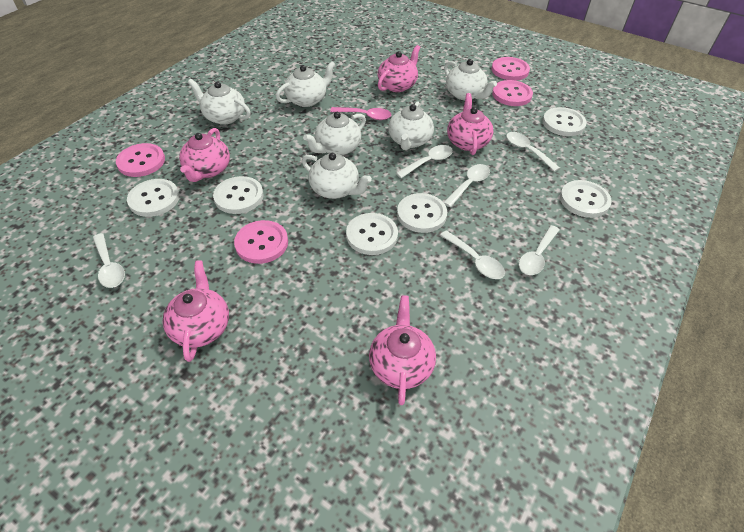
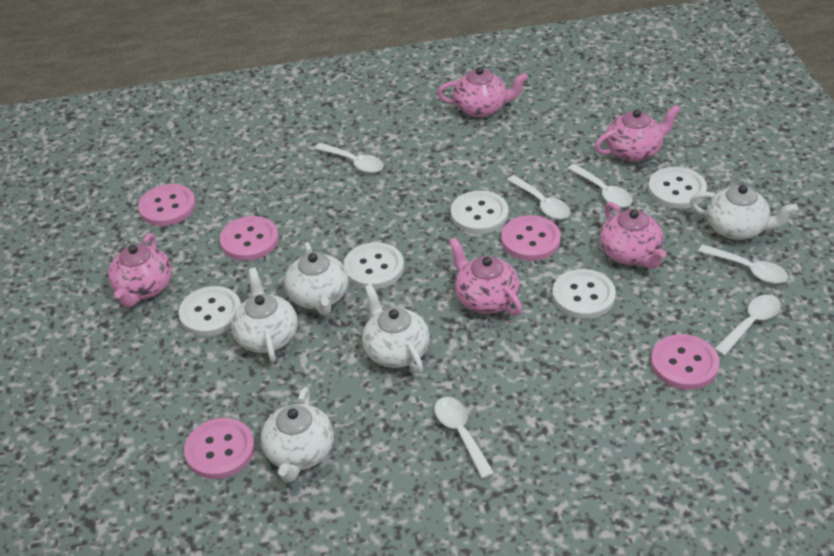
pink button: [116,143,165,177] [234,220,288,264] [492,57,530,81] [492,80,533,106] = 4 -> [138,184,196,226] [184,418,255,479] [220,216,279,261] [501,215,561,261] [651,334,720,390] = 5
pink spoon: [330,107,391,120] = 1 -> none = 0
white button: [127,179,179,217] [213,176,263,214] [346,213,398,255] [397,193,447,233] [542,107,587,136] [560,180,612,218] = 6 -> [179,286,241,336] [344,242,404,289] [451,191,508,234] [552,269,616,319] [648,167,707,209] = 5
white teapot: [188,79,251,125] [276,61,335,107] [302,153,372,199] [303,112,366,156] [388,102,434,150] [444,59,497,100] = 6 -> [231,268,298,362] [261,387,334,483] [284,242,348,316] [362,284,430,373] [690,185,798,240] = 5

